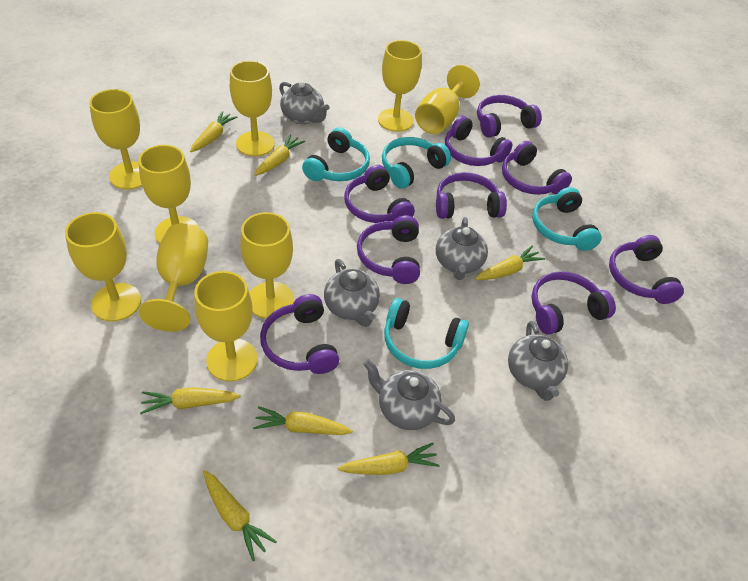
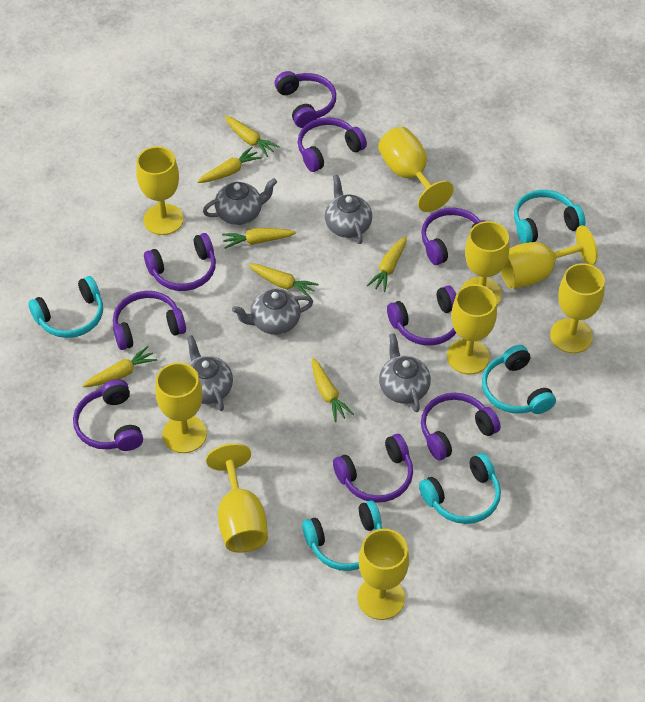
turquoise headphones: [302,127,370,181] [382,137,451,189] [384,298,469,369] [532,187,602,251] = 4 -> [28,276,103,338] [302,500,382,571] [419,453,501,524] [482,345,556,414] [514,190,586,243] = 5

